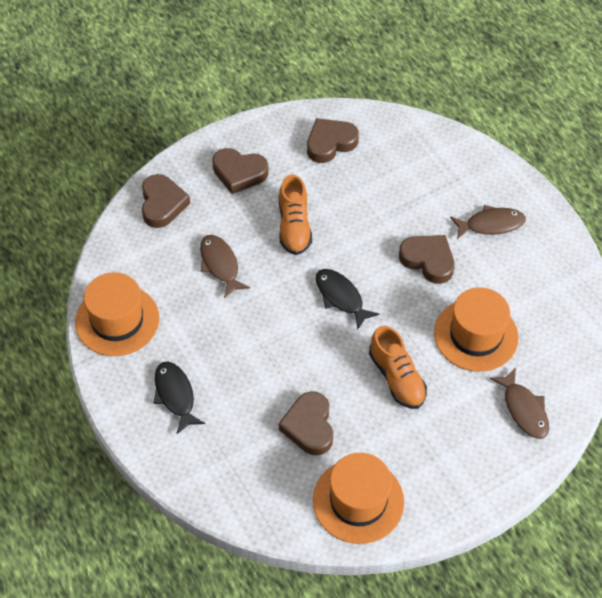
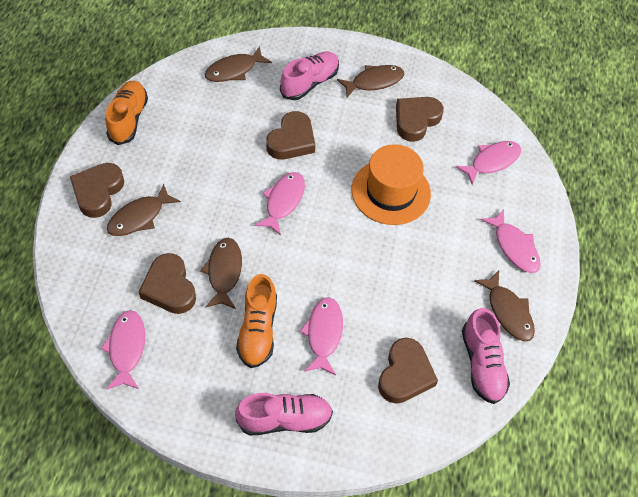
black fish: [153,362,205,435] [316,269,379,330] = 2 -> none = 0
brown fish: [200,235,250,298] [450,205,526,239] [490,368,549,439] = 3 -> [107,184,181,236] [200,238,242,309] [205,46,272,82] [337,65,404,97] [474,271,535,341] = 5
orange hat: [75,272,159,356] [313,453,404,544] [434,287,518,372] = 3 -> [351,144,431,225] = 1
pink fish: none = 0 -> [101,310,145,390] [255,172,305,236] [300,297,343,375] [455,141,521,185] [481,209,541,273] = 5
pink shoe: none = 0 -> [235,393,333,436] [280,51,339,100] [462,308,510,404] = 3

